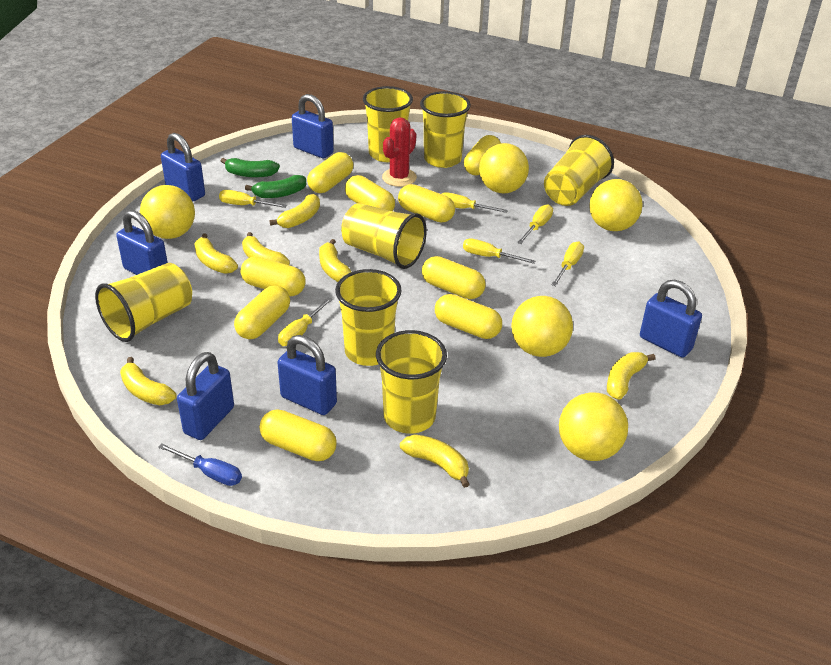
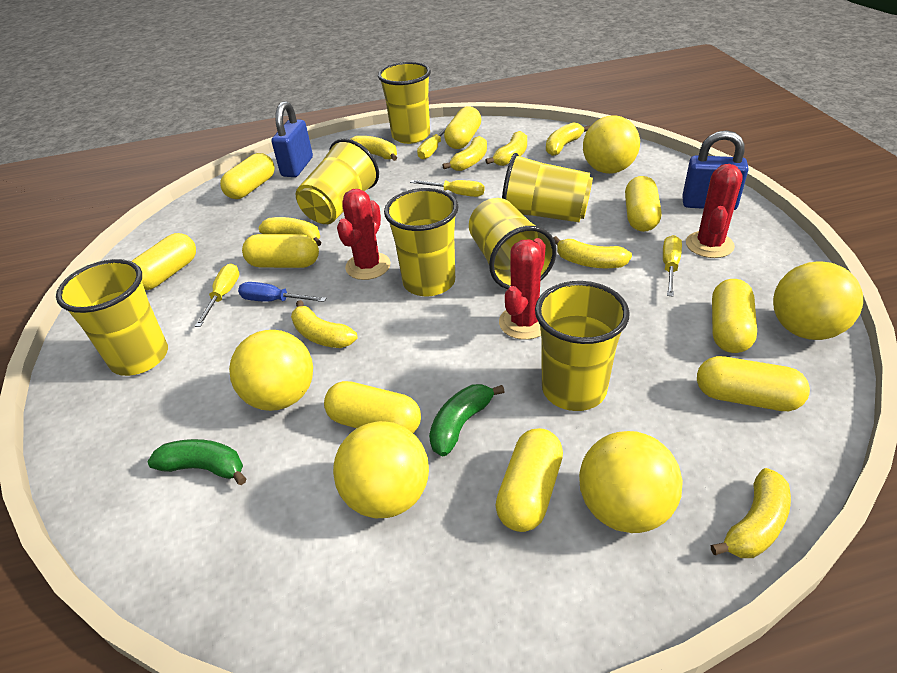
blue padlock: [116,210,168,275] [161,133,205,202] [177,352,234,440] [277,335,337,415] [292,94,334,159] [640,280,702,358] = 6 -> [271,101,313,177] [682,130,748,210] = 2
red cactus: [382,117,417,187] = 1 -> [337,189,390,280] [499,238,546,340] [686,164,743,258] = 3
yellow banana: [120,357,176,405] [194,234,238,274] [242,232,290,265] [270,194,320,228] [319,239,351,282] [400,434,470,488] [607,352,656,399] = 7 -> [258,217,322,246] [291,300,357,348] [351,136,397,161] [442,136,487,171] [485,131,527,166] [546,122,590,156] [553,236,632,268] [711,468,791,558] = 8
yellow screwdriver: [219,190,287,208] [278,297,333,346] [442,192,508,213] [463,238,535,264] [517,204,553,244] [552,242,584,286] = 6 -> [195,264,239,327] [410,180,485,197] [417,124,449,160] [663,235,682,297] = 4

